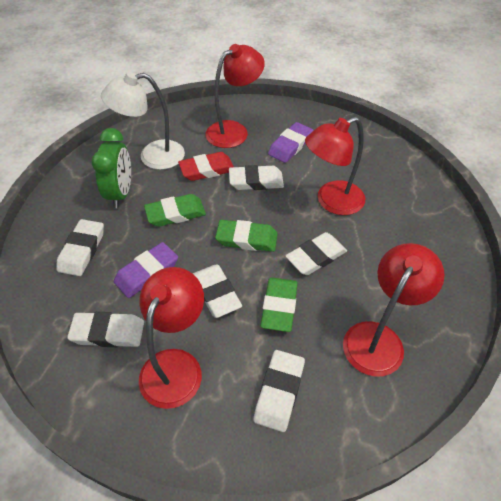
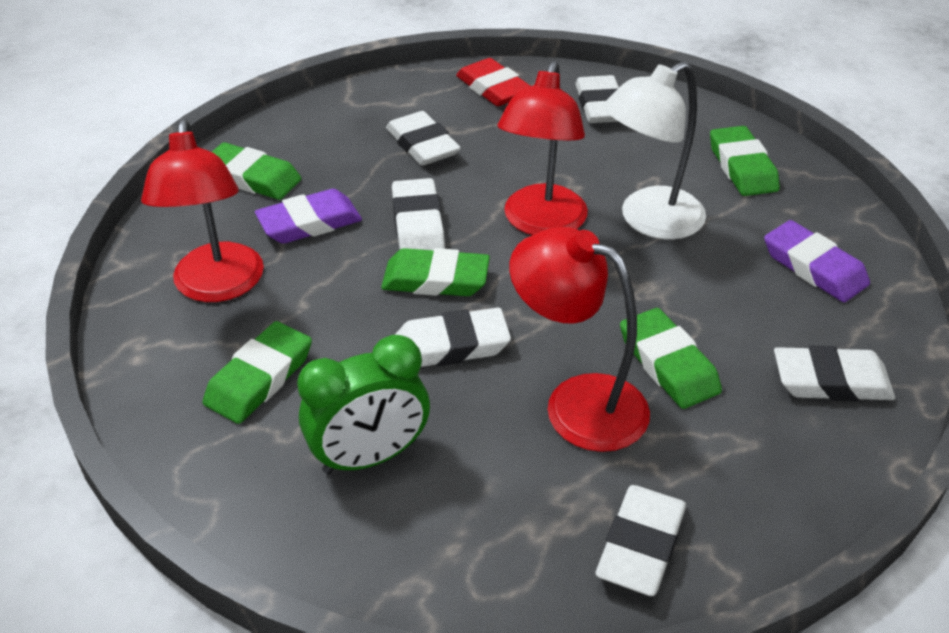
green eraser: [144,194,206,227] [215,220,278,252] [261,277,298,332] = 3 -> [203,321,312,424] [212,142,301,200] [381,248,490,296] [620,308,722,409] [710,126,780,196] = 5
red lamp: [139,267,204,409] [206,44,265,148] [305,117,365,215] [343,243,445,377] = 4 -> [141,119,264,302] [497,61,588,235] [509,227,650,452] = 3

